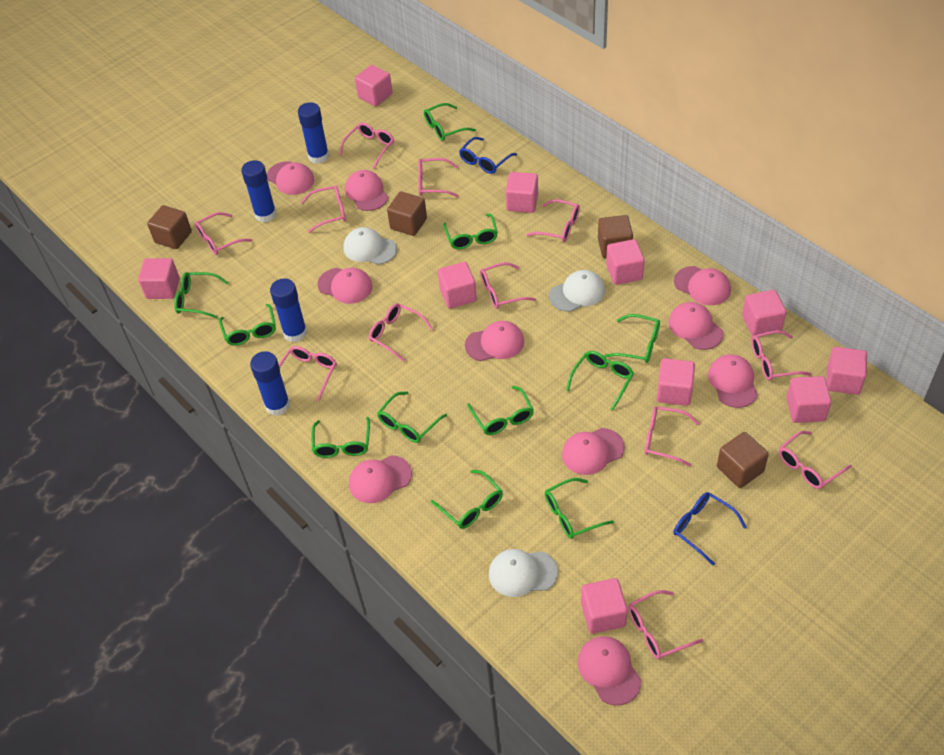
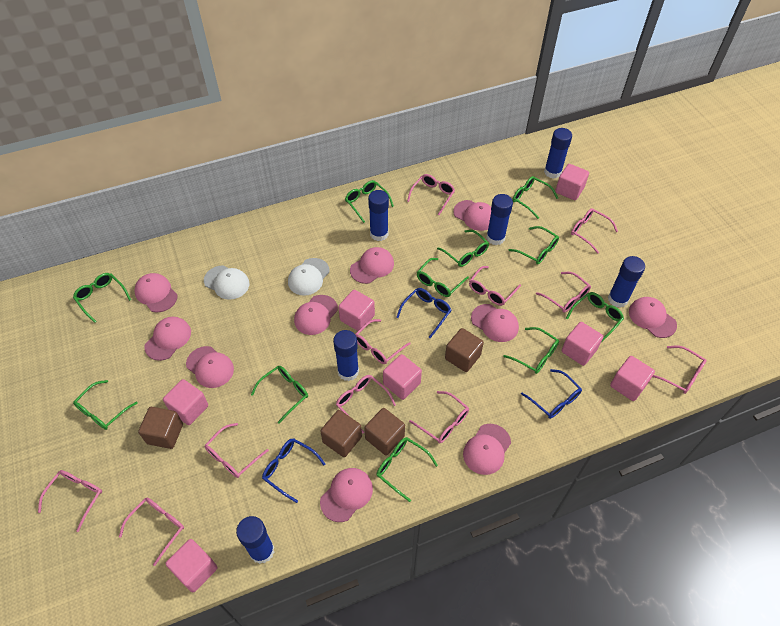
blue glasses: [459,137,517,174] [673,492,746,565] = 2 -> [262,438,325,503] [396,288,451,338] [521,369,582,419] = 3
blue glue stick: [241,160,277,223] [250,351,290,416] [270,278,307,342] [298,102,329,164] = 4 -> [236,516,274,564] [333,330,359,381] [368,190,389,241] [486,194,513,245] [544,128,572,179] [608,256,645,308] = 6
pink cube: [138,258,180,299] [355,65,393,106] [438,262,477,309] [505,172,538,213] [581,578,628,634] [606,239,645,285] [657,358,695,406] [742,290,786,336] [786,376,831,423] [826,347,867,395] = 10 -> [163,379,208,425] [166,539,217,592] [338,290,375,331] [383,354,422,400] [555,164,589,200] [562,322,603,366] [610,356,655,401] = 7
pink glasses: [195,212,252,255] [279,346,337,401] [301,185,346,233] [339,123,394,169] [369,303,433,362] [418,158,459,197] [480,262,536,309] [527,199,580,242] [628,590,703,659] [645,406,699,467] [751,330,812,381] [779,431,852,489] = 12 -> [38,470,102,532] [119,498,184,566] [204,423,269,478] [336,375,396,434] [355,319,411,364] [407,174,455,215] [409,391,469,443] [469,266,521,306] [536,272,591,312] [571,208,618,253] [652,346,707,394] = 11
white cap: [343,227,397,265] [489,549,558,597] [549,270,605,312] = 3 -> [204,265,249,300] [288,258,330,296] = 2

